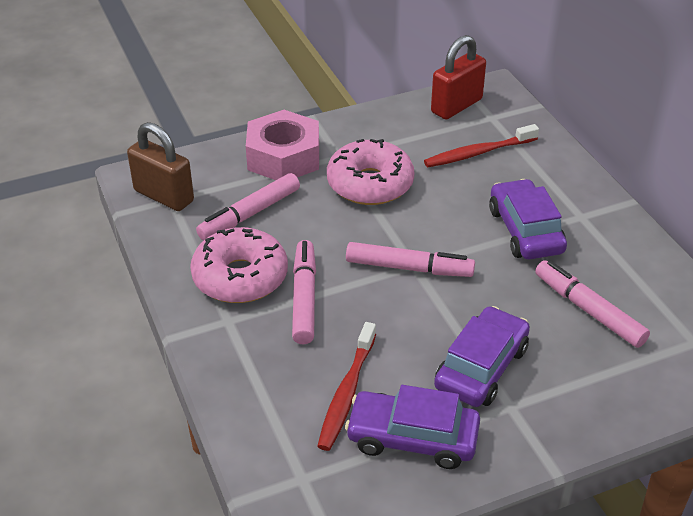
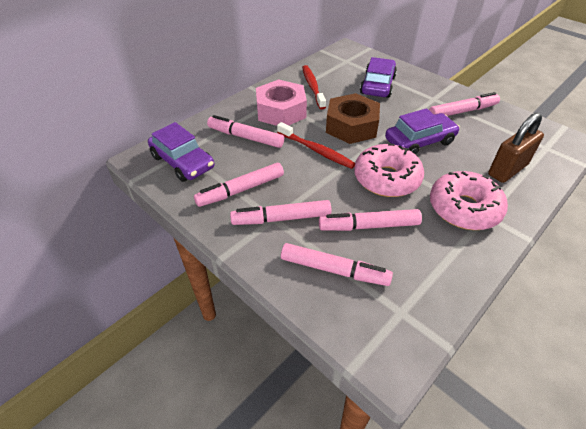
brown nut: none = 0 -> [326,93,380,144] = 1
pink marker: [196,173,300,241] [292,240,316,345] [346,242,475,277] [535,260,650,348] = 4 -> [194,163,284,207] [207,115,284,148] [230,200,331,225] [281,243,393,286] [319,209,422,231] [429,92,500,116] = 6
red padlock: [431,35,486,119] = 1 -> none = 0

